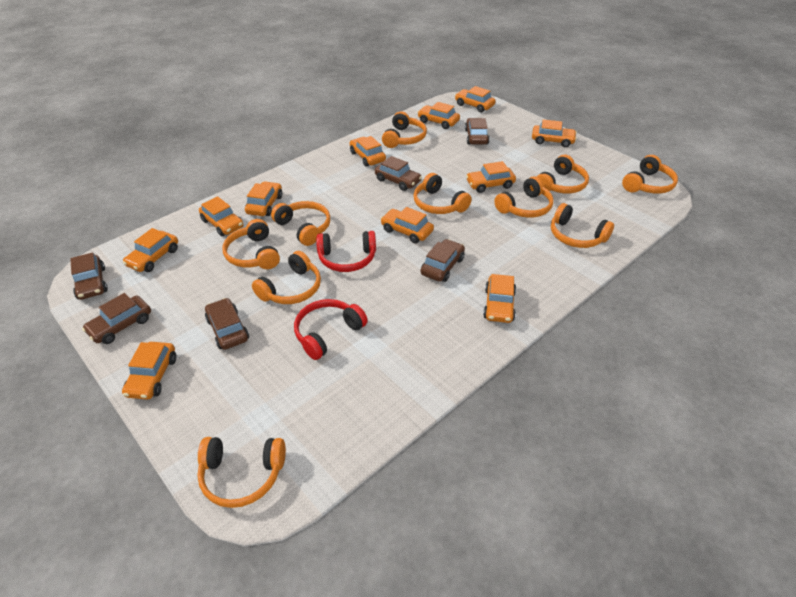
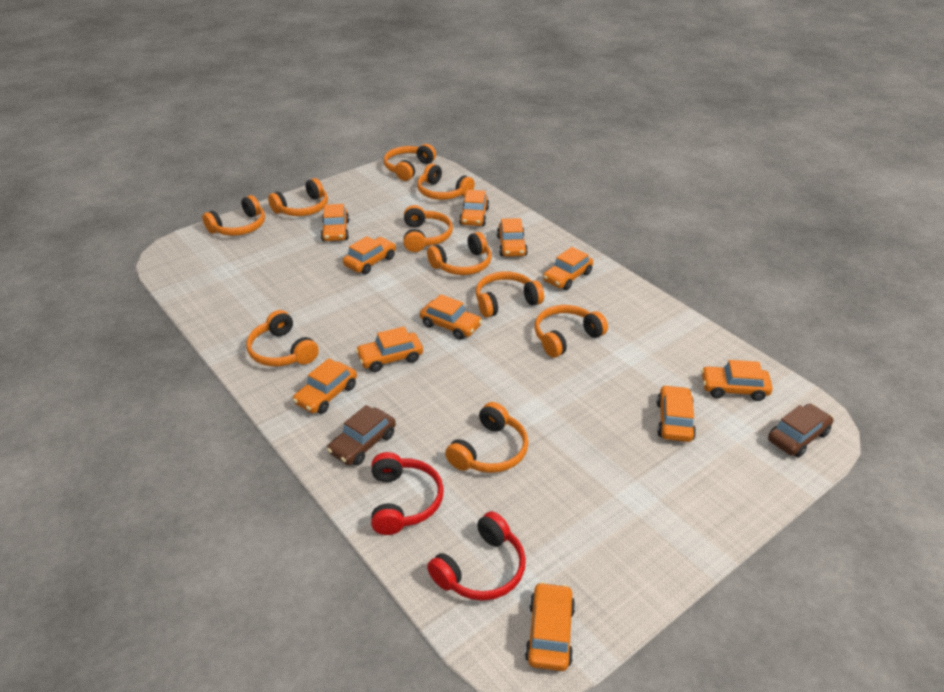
brown car: [70,253,108,300] [82,293,151,344] [205,298,249,350] [375,156,422,191] [421,239,465,282] [465,118,490,145] = 6 -> [327,405,396,466] [768,403,833,457] = 2

